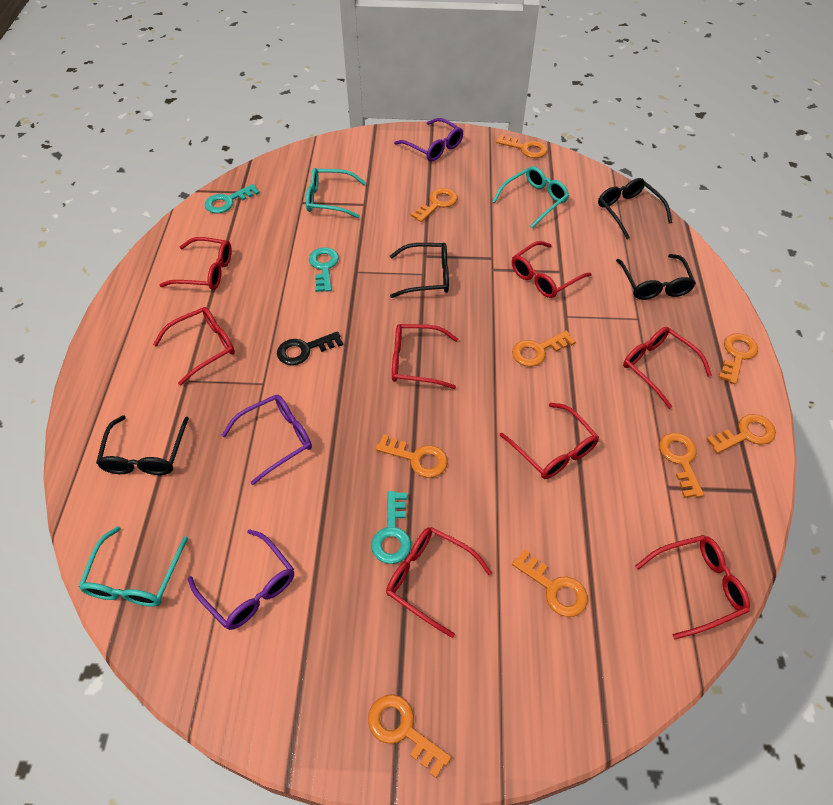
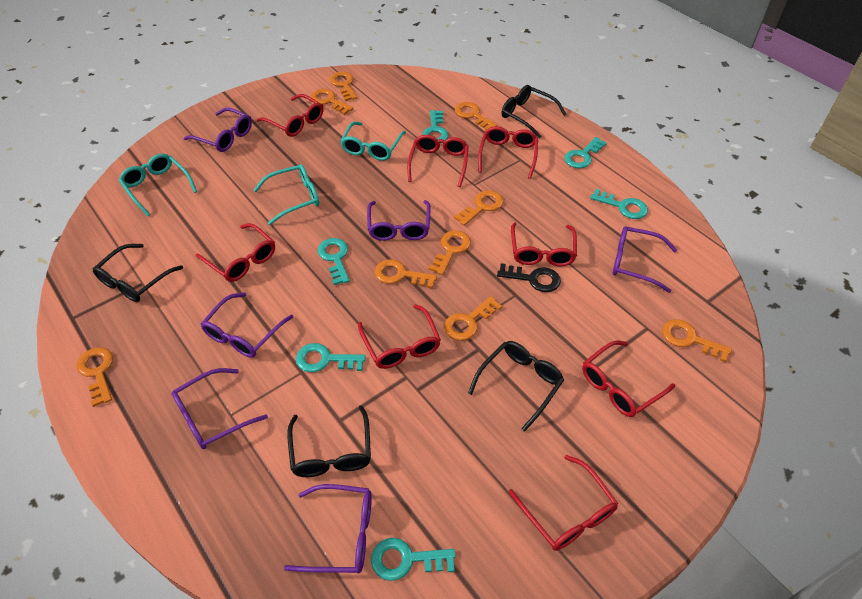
purple glasses: [188,529,294,630] [221,395,312,485] [394,118,463,161] = 3 -> [172,368,268,449] [184,108,252,152] [201,292,293,358] [284,484,372,574] [367,200,430,241] [613,226,677,293] = 6
turquoise key: [205,184,260,213] [309,247,339,292] [371,491,411,564] = 3 -> [296,343,366,372] [318,238,350,285] [371,538,456,581] [422,110,448,140] [564,137,607,168] [590,189,648,219] = 6

